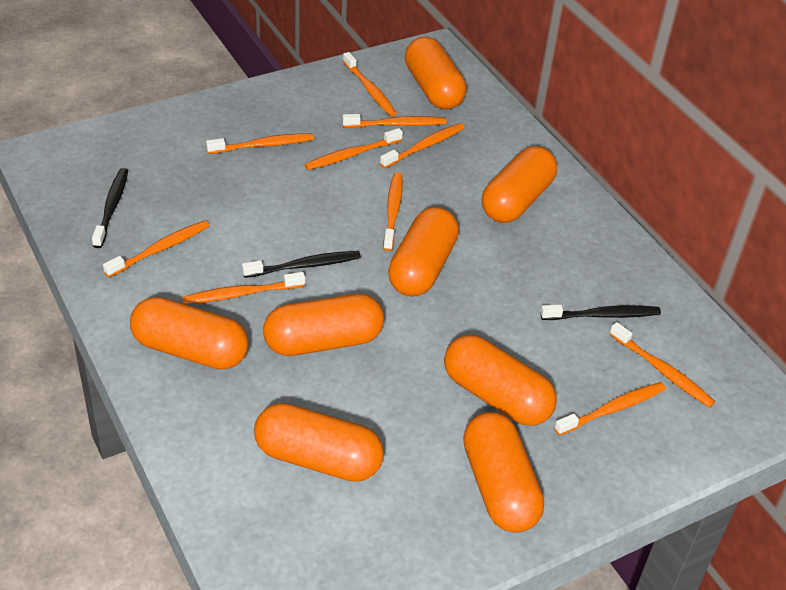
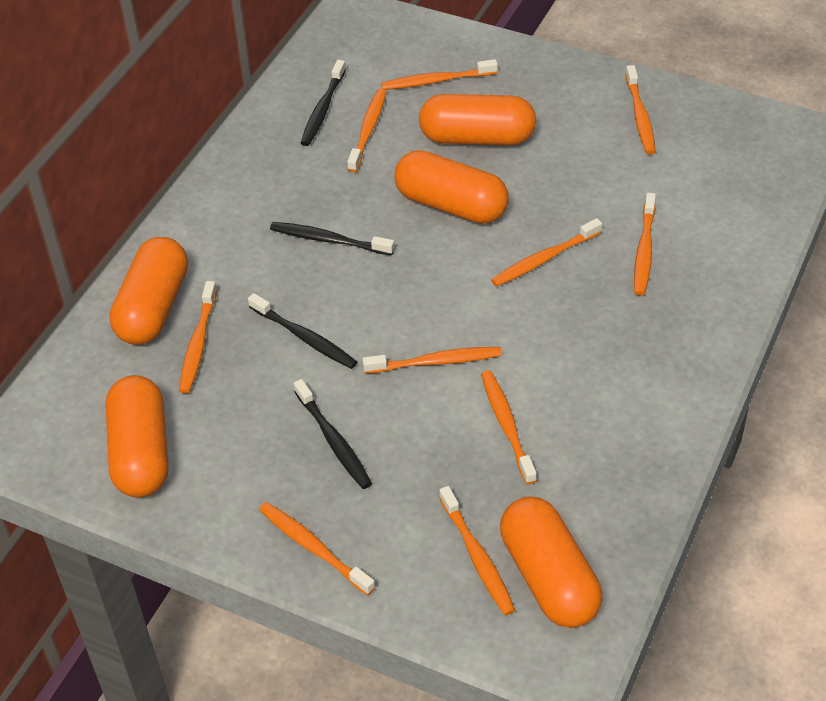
black toothbrush: [92,168,128,248] [242,251,361,278] [541,305,661,320] = 3 -> [248,293,358,369] [270,222,394,256] [294,379,372,489] [301,60,346,146] = 4
orange capsule: [130,297,249,369] [254,403,384,482] [263,294,384,356] [388,207,459,296] [405,37,467,110] [444,335,557,426] [463,412,544,533] [482,146,557,223] = 8 -> [105,375,169,498] [109,237,188,345] [394,150,509,224] [419,94,536,145] [500,497,602,628] = 5

